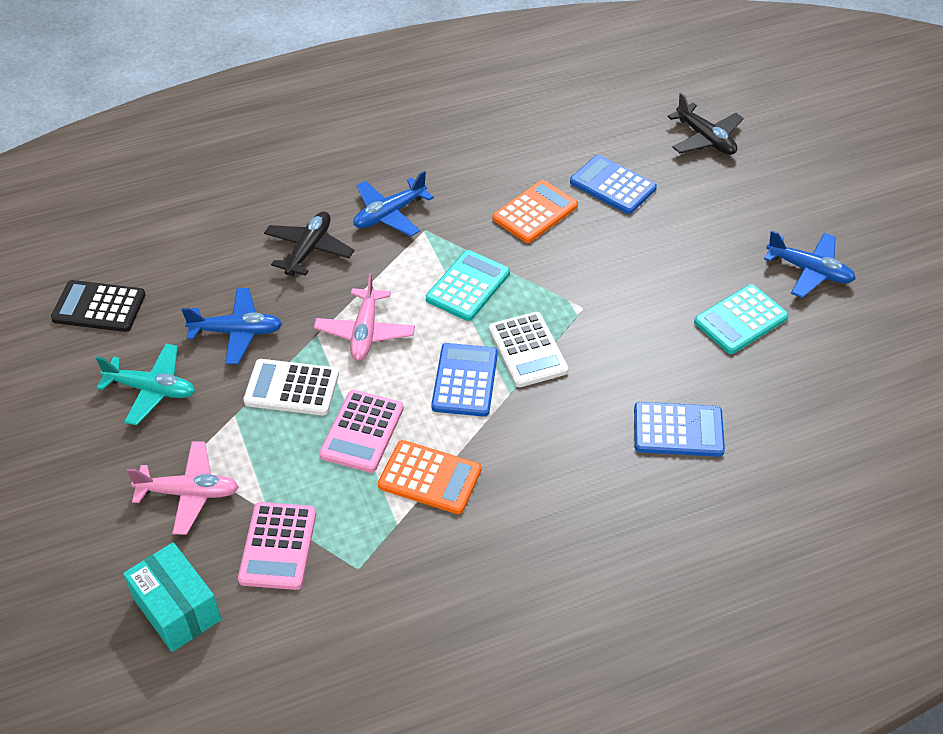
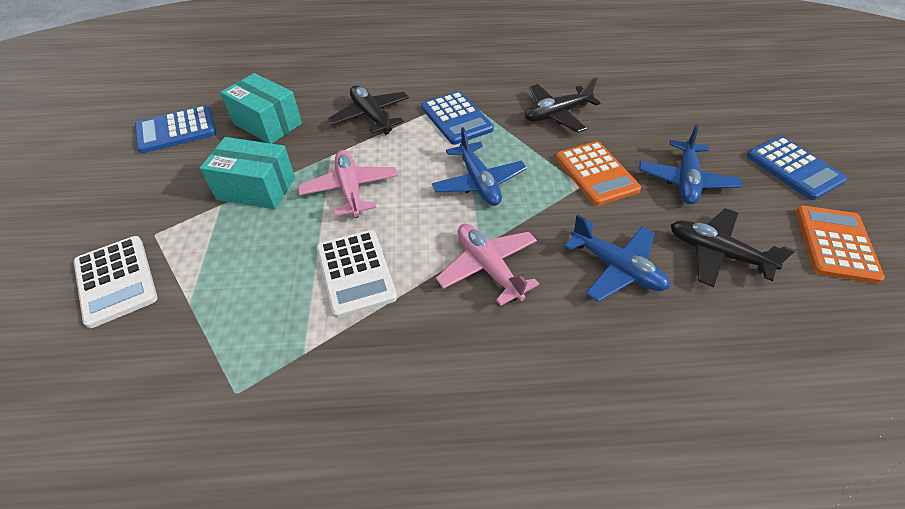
black calculator: [51,280,146,332] = 1 -> none = 0
black plane: [264,211,354,276] [668,93,744,155] = 2 -> [328,85,409,135] [525,77,600,133] [671,208,795,287] = 3
pink calculator: [238,502,316,590] [319,390,404,473] = 2 -> none = 0
turquoise box: [123,542,221,652] = 1 -> [200,137,295,209] [220,73,302,144] = 2
turquoise calculator: [426,250,510,321] [694,284,789,354] = 2 -> none = 0
turquoise plane: [96,343,195,425] = 1 -> none = 0

